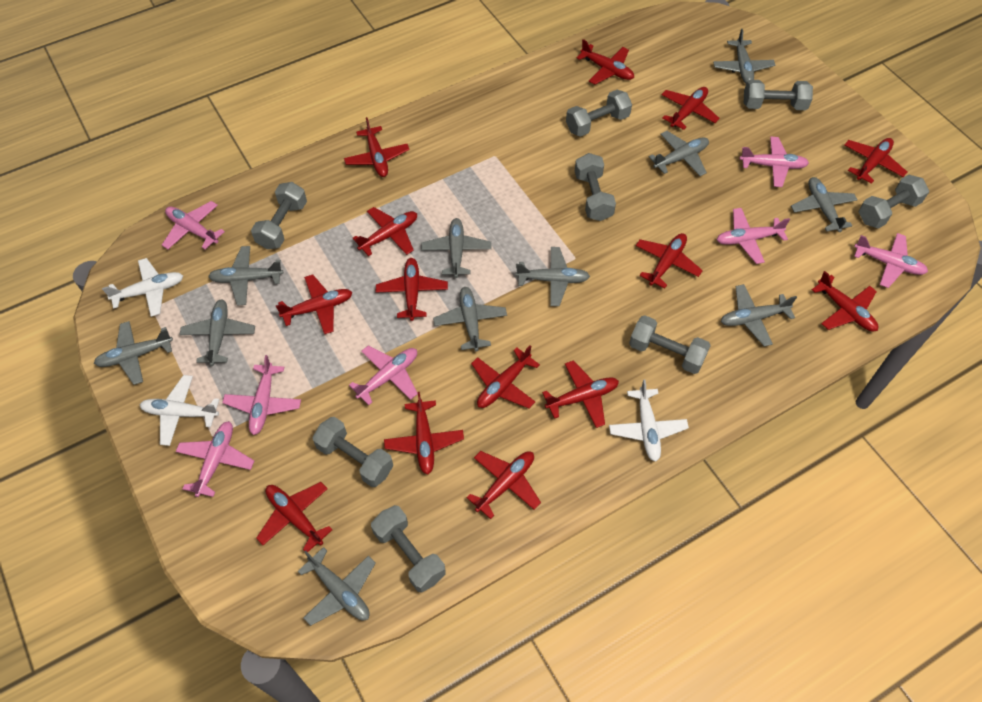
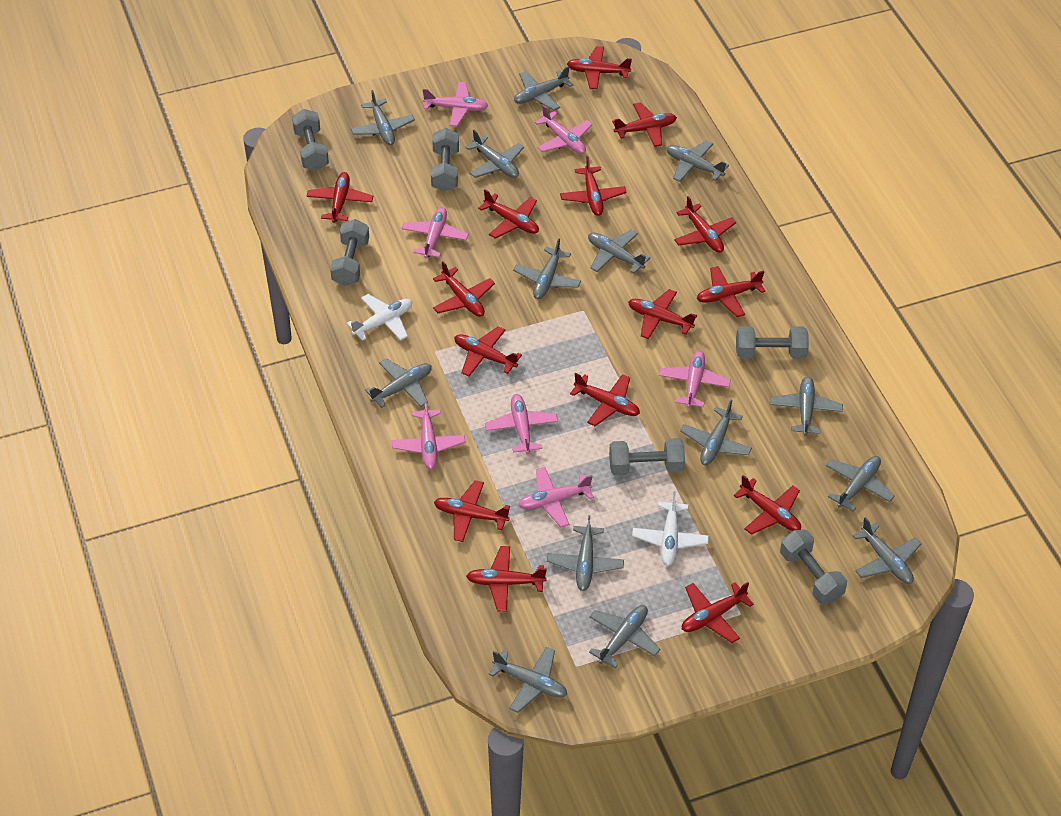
grey dumbbell: [251,182,307,249] [312,417,393,487] [371,505,446,593] [566,90,632,137] [575,153,616,221] [629,315,711,374] [744,80,813,110] [859,175,929,229] = 8 -> [292,109,329,171] [330,219,369,286] [431,128,459,192] [609,438,685,476] [736,326,809,359] [780,529,847,604] = 6
grey plane: [94,321,173,385] [179,300,255,366] [208,246,283,305] [298,547,376,626] [421,218,491,278] [433,287,507,351] [516,247,590,306] [649,131,709,176] [713,29,775,83] [721,284,797,347] [791,177,858,232] = 11 -> [351,90,415,145] [365,359,432,408] [465,130,524,178] [489,647,567,713] [513,238,581,299] [514,66,574,111] [547,515,624,591] [588,229,650,273] [589,605,660,668] [666,140,729,182] [680,400,752,465] [770,376,843,436] [826,456,895,512] [853,517,921,584] = 14
red plane: [256,482,332,552] [276,274,352,334] [344,117,409,177] [353,207,417,256] [376,258,448,321] [384,392,464,475] [466,451,541,519] [471,345,540,408] [542,360,619,428] [577,39,634,85] [636,233,703,288] [661,87,720,130] [812,271,878,332] [844,138,907,184] = 14 -> [307,172,373,223] [433,261,495,317] [434,480,510,542] [454,326,522,377] [466,546,547,612] [478,189,539,239] [560,156,627,216] [567,46,632,89] [570,373,640,426] [612,102,677,147] [628,289,697,339] [674,196,736,253] [682,582,754,643] [697,266,766,317] [734,475,801,535] = 15
white plane: [102,258,183,317] [140,375,219,446] [609,379,689,462] = 3 -> [347,294,412,341] [632,491,709,566] = 2

